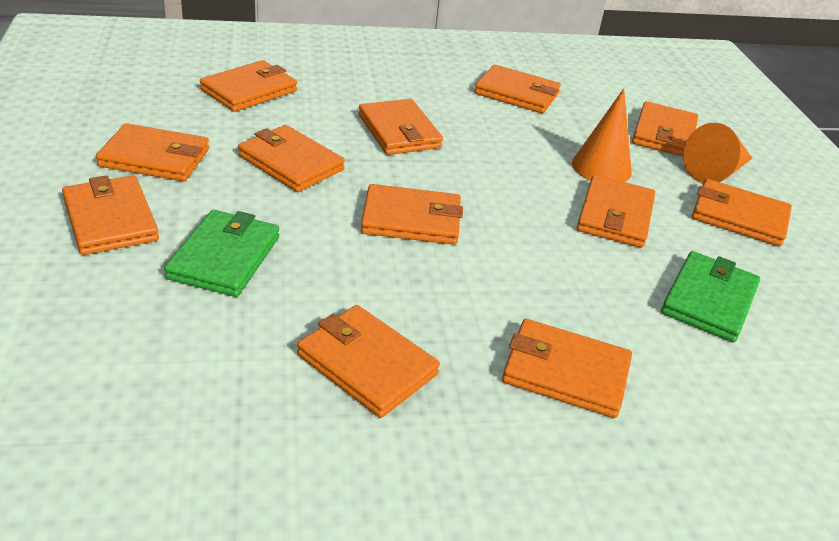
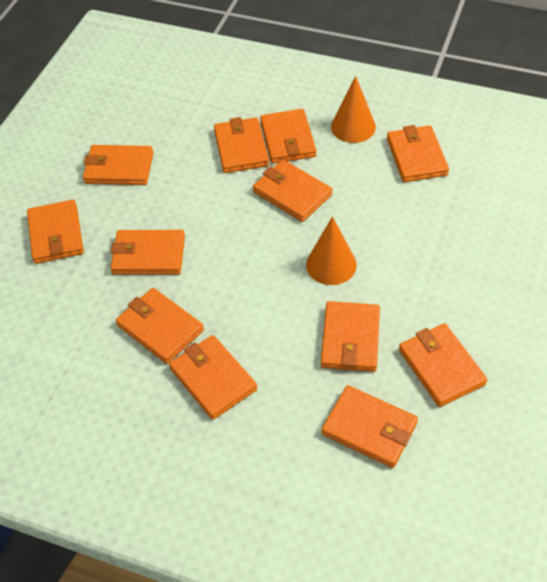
green wallet: [164,210,279,297] [661,251,760,342] = 2 -> none = 0

